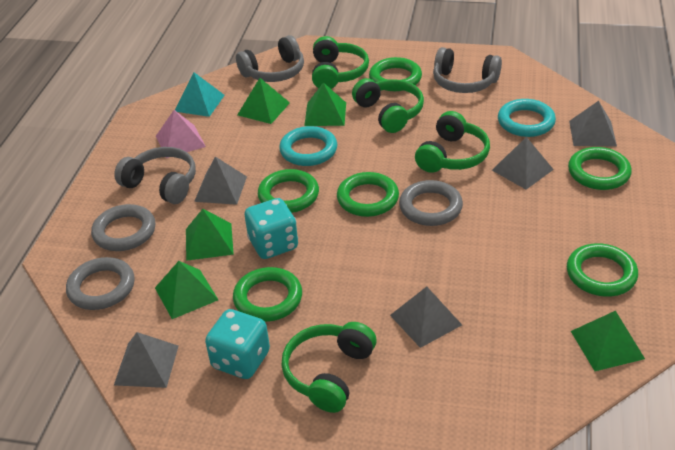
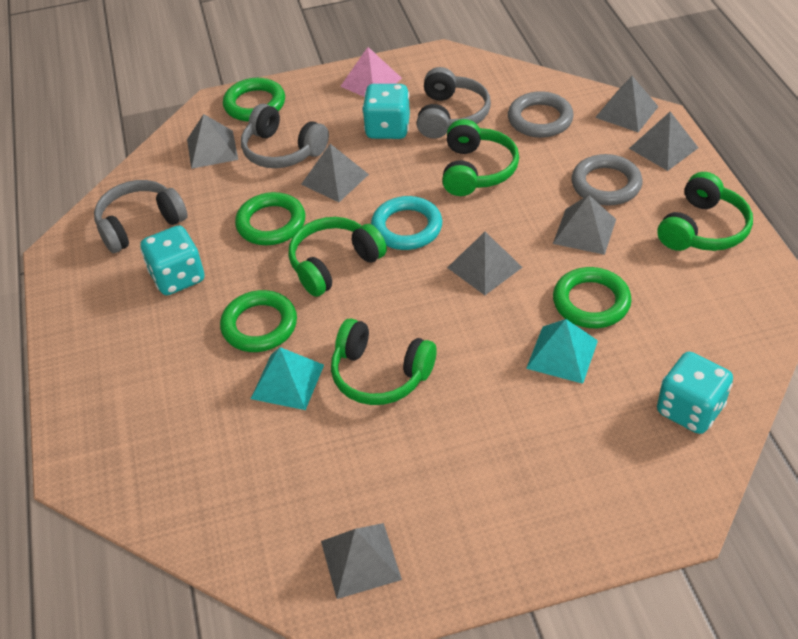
green pyramid: [155,261,218,319] [186,209,234,261] [237,78,290,124] [304,82,346,126] [571,311,645,371] = 5 -> none = 0
green ring: [233,267,302,322] [258,169,319,213] [337,172,399,217] [369,57,422,91] [567,243,638,297] [568,147,632,190] = 6 -> [220,290,297,352] [223,78,285,122] [235,192,305,245] [553,267,631,328] = 4
grey pyramid: [114,332,179,388] [194,157,247,205] [390,287,462,348] [492,137,554,190] [569,101,617,147] = 5 -> [187,114,238,169] [301,144,369,202] [321,523,402,599] [447,232,523,295] [553,195,616,255] [595,76,659,132] [629,111,698,171] = 7
grey ring: [66,257,135,310] [91,204,155,251] [399,180,463,226] = 3 -> [508,91,574,138] [571,154,642,206] = 2
turquoise dice: [205,309,270,379] [245,198,298,259] = 2 -> [140,225,204,295] [362,84,410,139] [657,352,733,434] = 3
turquoise pyramid: [175,72,225,117] = 1 -> [251,347,324,410] [526,319,598,384] = 2
turquoise ring: [279,126,337,166] [498,99,556,137] = 2 -> [371,196,442,250] = 1

